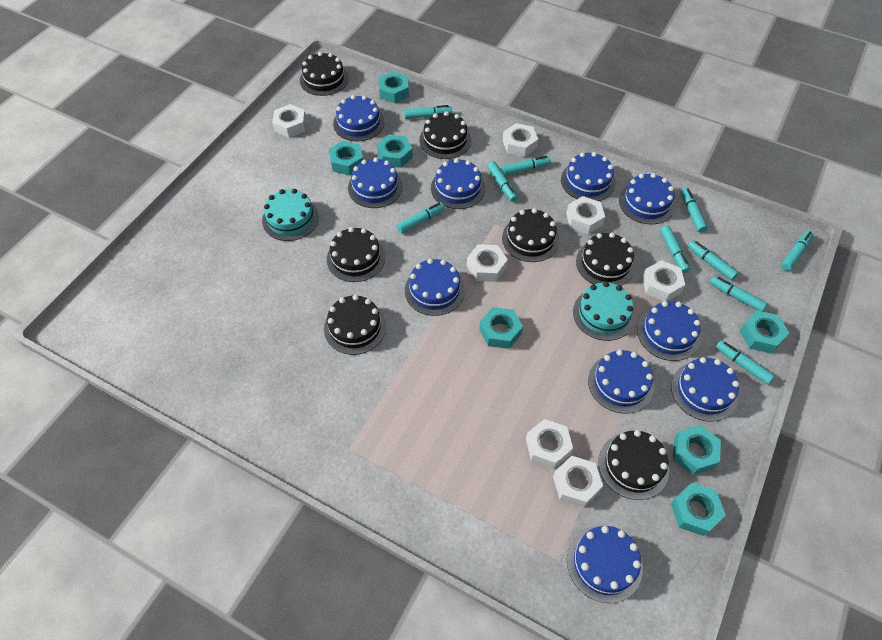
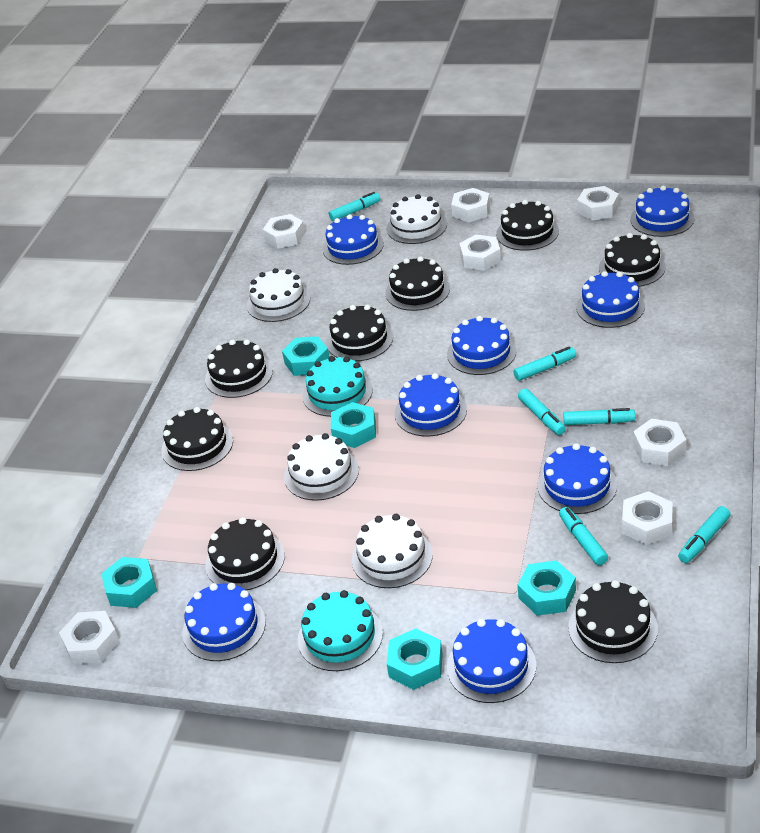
black cake: [300,52,349,96] [324,295,386,355] [327,227,385,282] [419,111,471,159] [502,208,560,262] [576,232,635,286] [598,430,669,500] = 7 -> [161,407,233,471] [205,339,273,398] [205,517,285,590] [326,305,393,361] [385,256,450,311] [496,200,559,251] [568,580,658,663] [599,233,666,287] = 8
blue cake: [333,95,384,141] [348,157,403,208] [405,259,465,316] [431,158,485,209] [561,152,616,201] [567,526,643,603] [588,350,654,414] [619,173,675,224] [637,301,701,361] [671,357,739,422] = 10 -> [182,583,266,661] [323,214,384,265] [395,373,467,437] [447,316,517,375] [447,619,536,703] [538,443,617,514] [576,271,645,328] [630,186,694,237] = 8
turquoise marker: [397,202,445,233] [404,105,452,119] [487,161,518,202] [501,156,551,175] [660,225,691,273] [681,188,708,233] [688,240,738,280] [710,276,767,311] [716,340,775,384] [781,231,814,271] = 10 -> [329,192,381,221] [513,347,576,381] [518,389,566,435] [559,507,608,566] [563,408,635,425] [678,506,731,563] = 6
turquoise nut: [329,141,363,175] [377,134,413,168] [378,71,409,103] [479,307,523,349] [671,483,726,536] [673,425,721,475] [740,310,789,354] = 7 -> [101,557,157,608] [282,336,329,376] [331,402,376,448] [387,628,443,690] [518,561,576,616] = 5
white cake: none = 0 -> [247,268,310,322] [284,433,359,501] [352,514,433,588] [387,194,447,244] = 4

